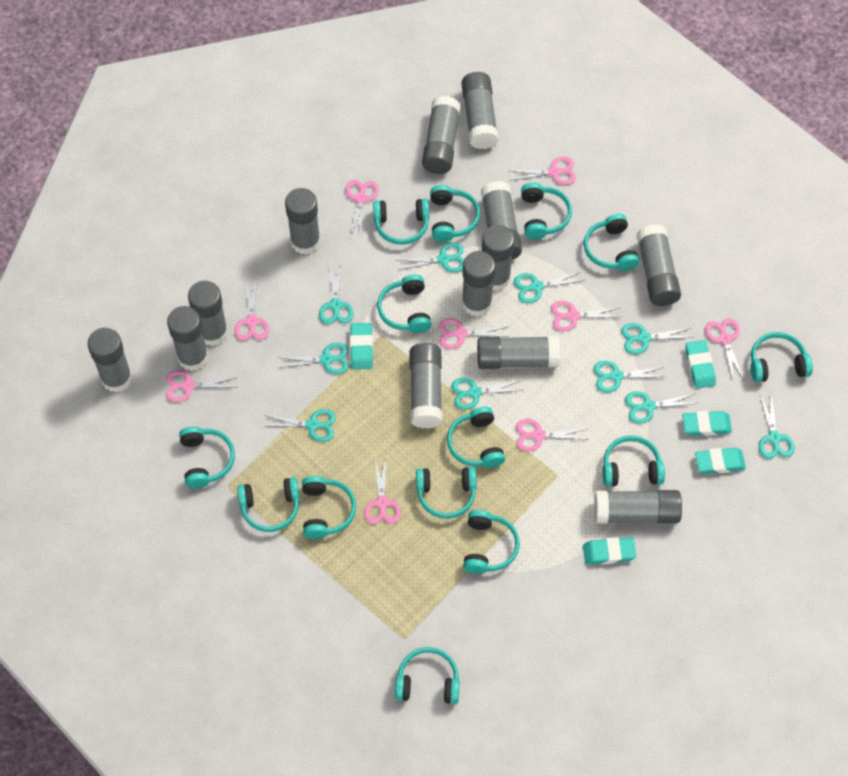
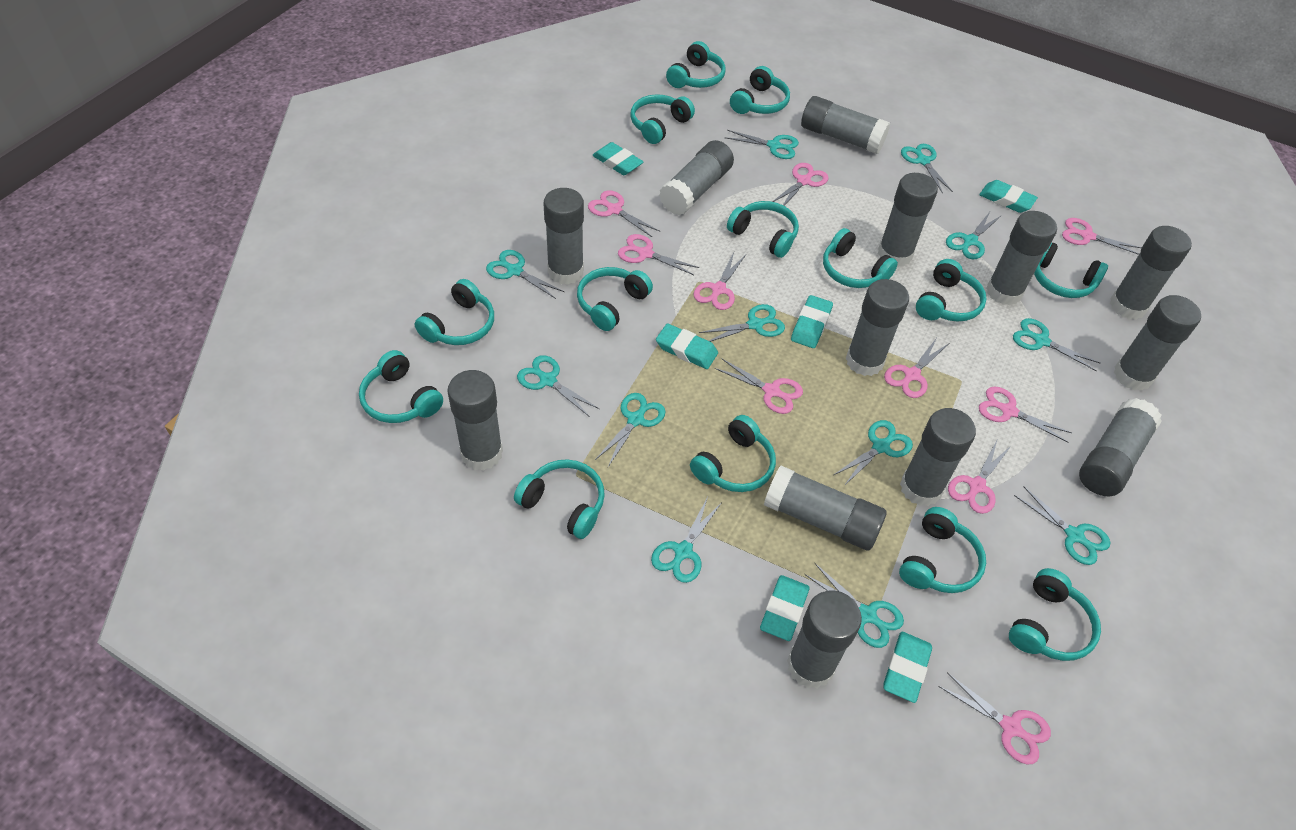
pink scissors: [166,370,237,402] [234,279,269,341] [346,180,379,237] [364,459,401,524] [439,318,507,349] [508,157,576,185] [516,419,588,452] [551,301,621,331] [705,318,744,380] = 9 -> [588,190,660,237] [618,234,699,275] [694,252,746,310] [714,358,803,414] [772,163,829,206] [884,338,948,398] [938,673,1051,765] [948,441,1011,514] [979,387,1072,442] [1062,218,1142,255] = 10
turquoise eraser: [350,323,373,370] [583,537,636,565] [682,411,732,436] [685,340,716,389] [695,448,746,474] = 5 -> [592,142,643,175] [656,324,718,369] [760,575,809,641] [791,295,833,348] [883,632,932,703] [979,180,1038,213] = 6
turquoise scissors: [264,409,336,442] [277,343,349,374] [319,264,354,324] [398,243,464,272] [451,378,522,410] [514,272,584,304] [594,361,666,392] [621,323,693,354] [625,391,698,424] [759,394,795,459] = 10 -> [486,250,564,299] [517,355,600,417] [595,393,666,467] [651,497,722,583] [699,304,785,342] [724,130,799,159] [804,563,904,648] [834,420,913,486] [901,144,953,194] [946,212,1002,259] [1013,318,1101,371] [1014,486,1110,565] = 12

